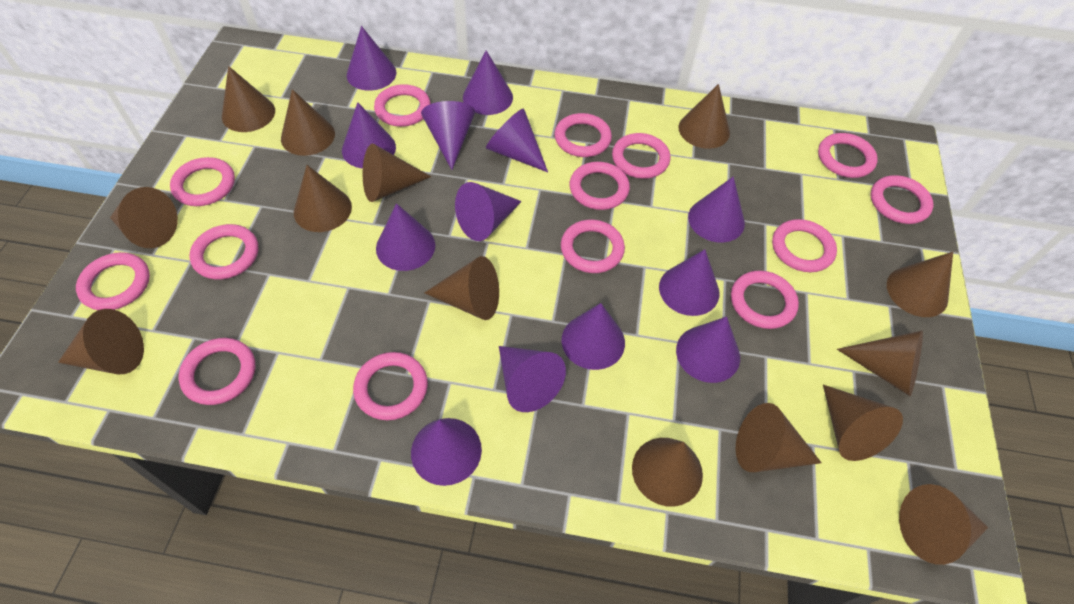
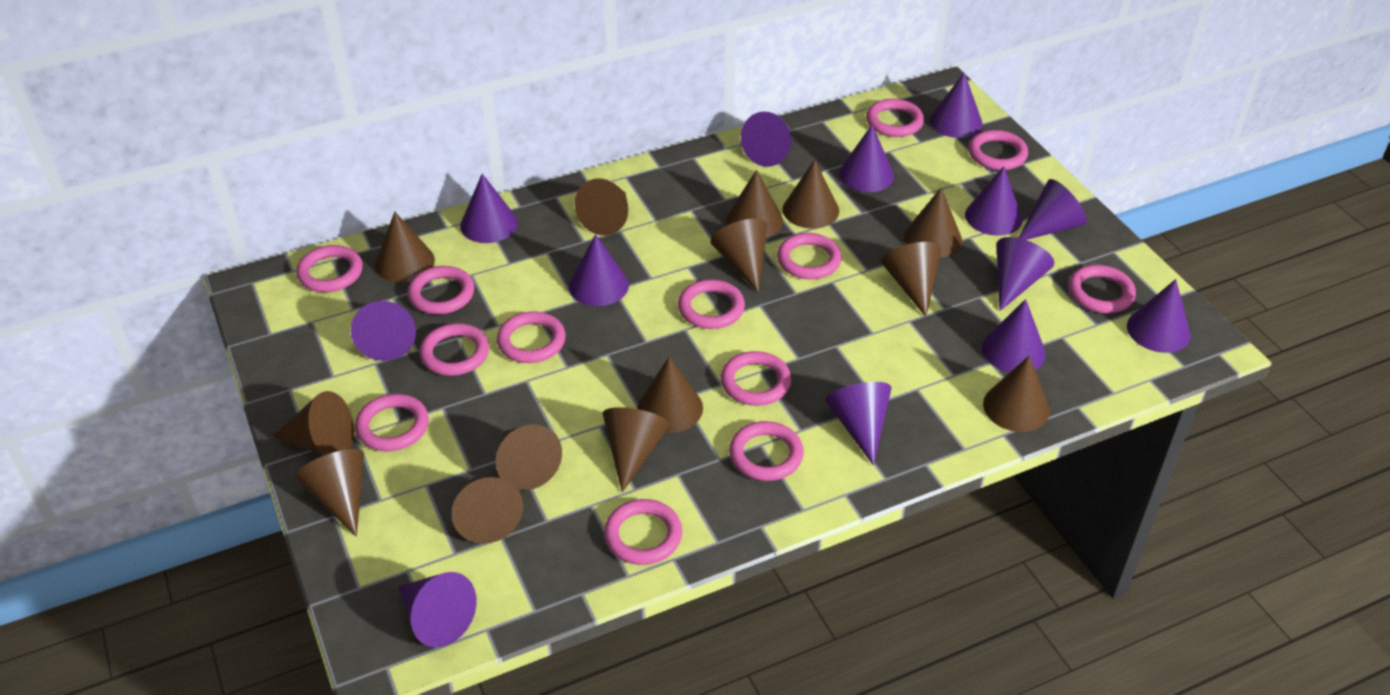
pink ring: [76,252,150,310] [170,157,235,206] [179,338,256,405] [190,224,258,280] [353,352,428,420] [374,84,431,127] [554,113,612,157] [561,220,625,273] [569,162,630,210] [612,133,670,179] [731,271,799,329] [772,219,837,272] [818,133,878,178] [871,175,934,224] = 14 -> [296,245,363,292] [355,394,429,451] [408,266,474,314] [419,323,489,376] [497,311,566,363] [604,499,682,565] [678,279,745,329] [721,351,791,406] [729,421,804,481] [777,233,842,279] [866,99,924,137] [968,130,1028,170] [1068,265,1136,313] = 13

